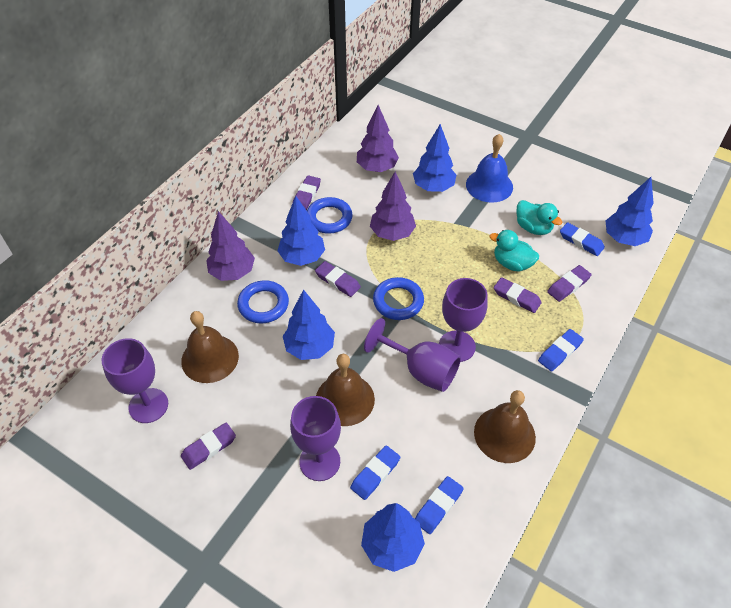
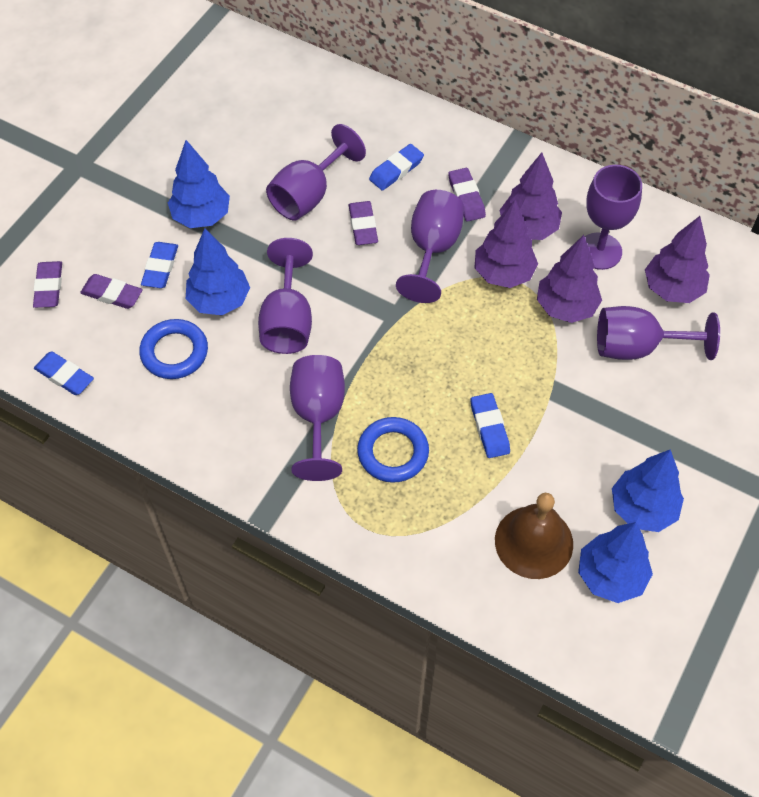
blue bell: [466,134,513,203] = 1 -> none = 0
blue ring: [237,280,289,323] [307,197,352,234] [373,277,424,320] = 3 -> [139,319,208,379] [357,417,429,483] = 2
blue tree: [277,196,325,266] [283,289,335,360] [361,503,425,572] [413,124,456,192] [606,177,654,246] = 5 -> [168,140,230,228] [186,228,250,315] [578,522,653,603] [612,450,684,532] = 4
brown bell: [181,311,239,383] [316,354,375,426] [474,390,536,463] = 3 -> [495,493,573,579] = 1
purple eraser: [181,423,236,470] [293,175,321,210] [315,261,361,297] [494,277,542,313] [547,265,592,302] = 5 -> [33,261,62,308] [80,274,143,309] [349,201,378,245] [448,168,486,222] = 4
purple goblet: [102,338,168,423] [290,396,341,481] [364,318,461,392] [439,278,488,362] = 4 -> [258,238,313,354] [266,124,366,221] [290,355,345,481] [396,190,464,303] [584,165,642,270] [597,306,720,360] = 6
purple tree: [206,211,255,281] [357,105,399,172] [370,172,416,241] = 3 -> [474,200,538,288] [499,153,562,240] [537,235,602,323] [645,216,710,303] = 4
turquoise duck: [490,230,539,271] [516,200,562,235] = 2 -> none = 0

